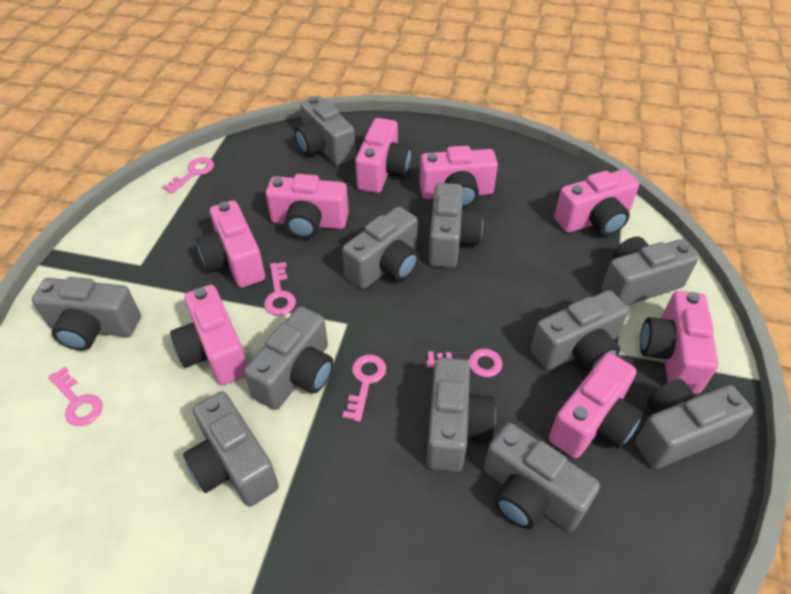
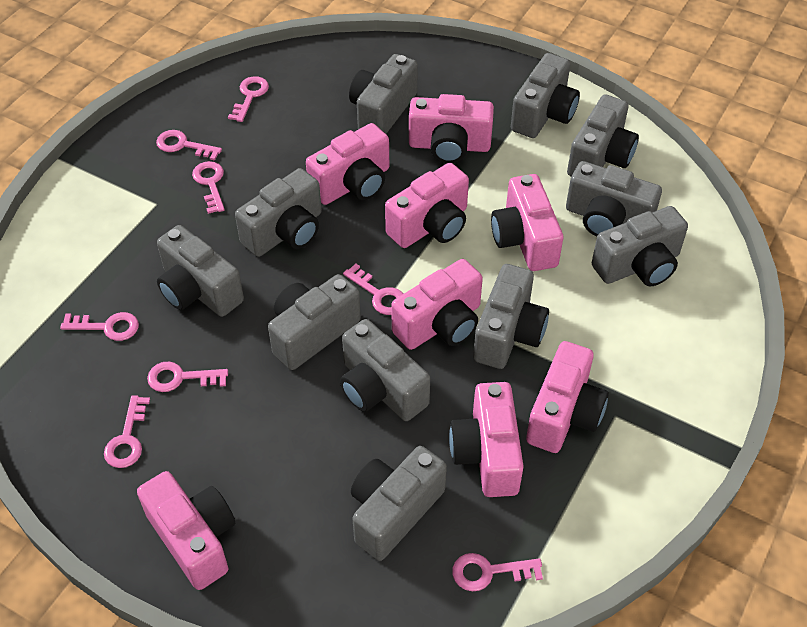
pink key: [48,367,103,426] [162,157,214,194] [264,262,296,316] [342,355,386,422] [427,349,503,377] = 5 -> [60,312,139,341] [104,395,150,468] [147,362,228,392] [156,130,222,161] [192,161,225,214] [228,76,269,122] [343,264,403,315] [452,553,543,591] = 8

